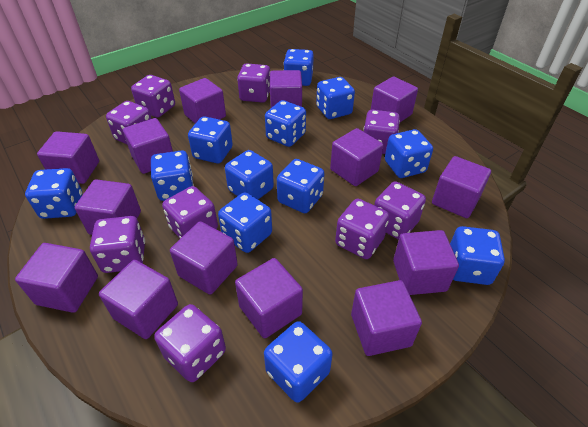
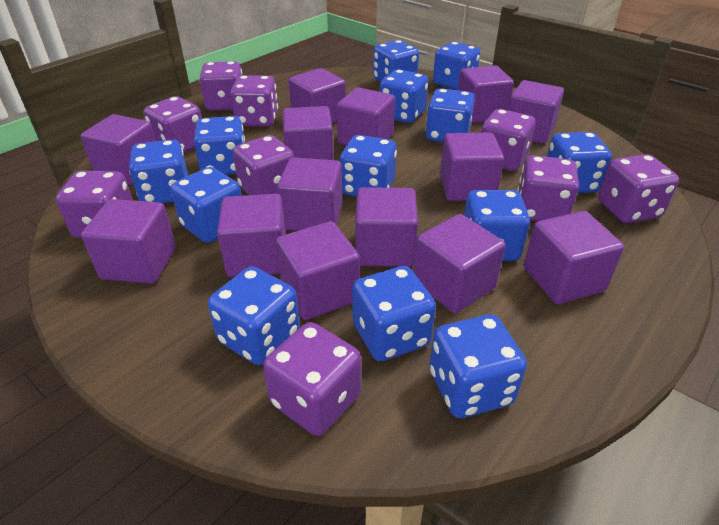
blue dice: [25,168,82,219] [151,150,194,201] [188,116,233,163] [218,192,272,253] [225,150,274,199] [264,321,333,403] [265,100,306,147] [277,159,325,213] [284,49,314,86] [316,77,355,119] [385,129,433,178] [450,226,505,285] = 12 -> [129,139,188,203] [171,167,242,243] [194,116,245,175] [208,266,300,365] [340,135,397,197] [352,266,436,362] [373,40,419,82] [379,69,428,123] [426,88,475,142] [429,314,527,418] [433,42,480,90] [464,190,530,261] [547,132,612,193] = 13

